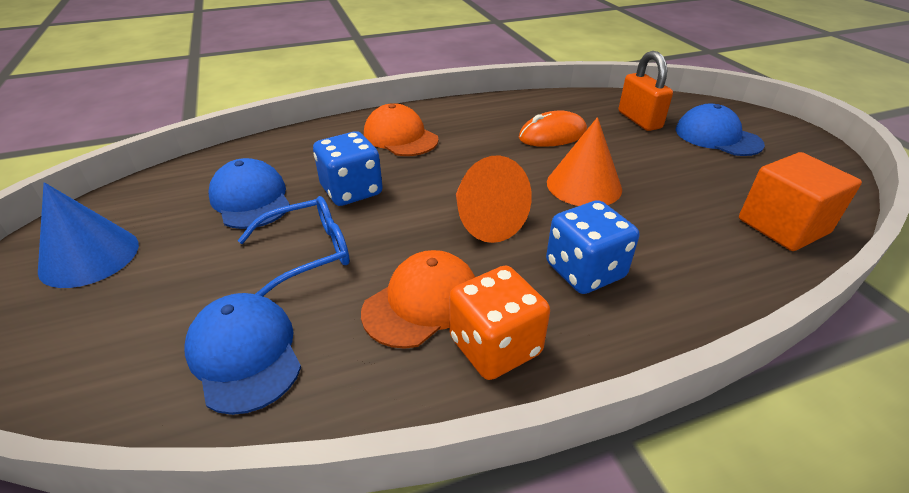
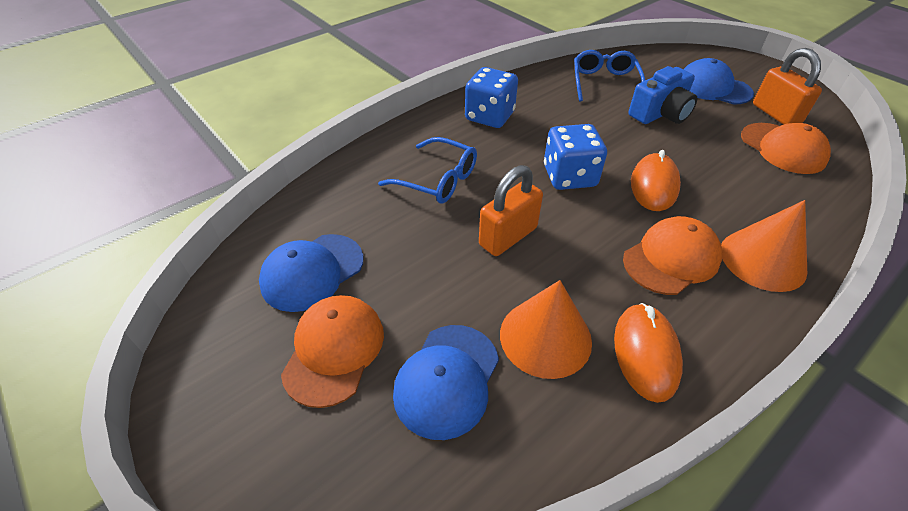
blue camera: none = 0 -> [628,66,698,124] = 1
blue cone: [38,182,139,288] = 1 -> none = 0
blue glasses: [238,196,350,296] = 1 -> [378,137,477,204] [574,50,645,101] = 2
orange cap: [361,250,475,349] [364,103,439,156] = 2 -> [281,295,384,408] [623,216,722,295] [741,123,831,174] = 3
orange cube: [739,152,862,251] = 1 -> none = 0
orange dice: [449,266,550,380] = 1 -> none = 0
orange mouse: [519,111,587,147] = 1 -> [614,303,683,403] [631,150,681,211] = 2
orange padlock: [619,51,673,131] = 1 -> [479,165,543,256] [753,48,822,125] = 2

